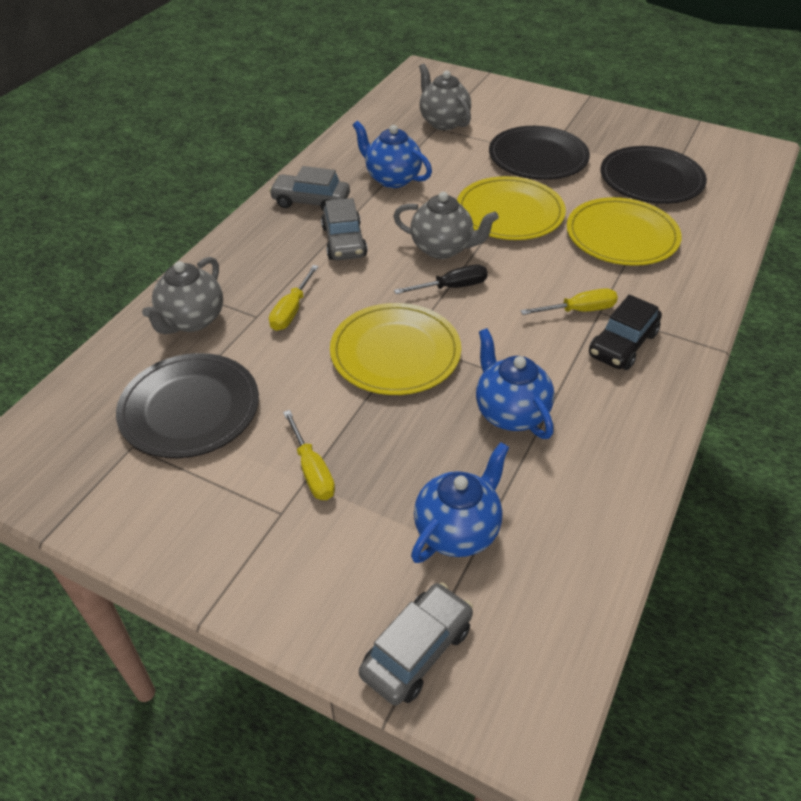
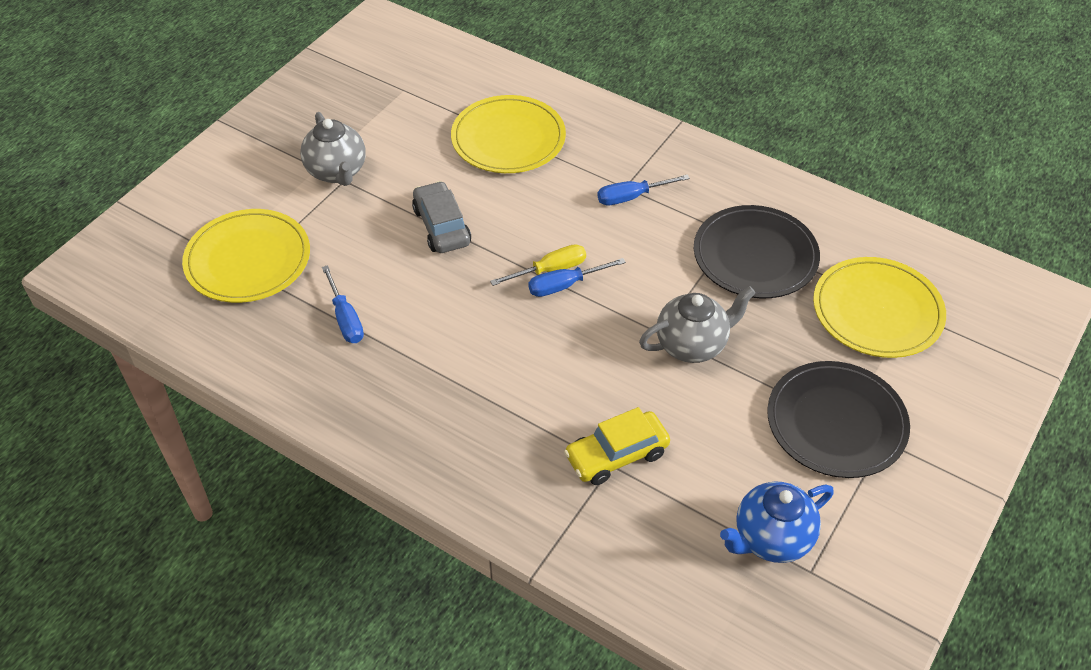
black car: [589,295,662,370] = 1 -> none = 0
black plate: [116,353,259,458] [489,126,590,180] [600,146,707,204] = 3 -> [694,205,820,298] [767,361,910,478] = 2
black screwdriver: [394,264,488,294] = 1 -> none = 0
blue screwdriver: none = 0 -> [322,265,364,343] [528,258,626,297] [598,174,690,205] = 3
blue teapot: [353,121,432,188] [411,442,509,563] [476,328,554,439] = 3 -> [720,482,834,563] = 1
grey car: [269,166,350,211] [321,198,367,260] [359,582,473,705] = 3 -> [412,181,471,253] = 1
grey teapot: [142,257,223,334] [393,192,499,259] [419,64,471,130] = 3 -> [300,112,366,186] [639,286,755,363] = 2
yellow car: none = 0 -> [564,407,670,485] = 1
yellow screwdriver: [269,265,319,331] [283,410,335,500] [521,288,618,315] = 3 -> [490,244,586,286] = 1

